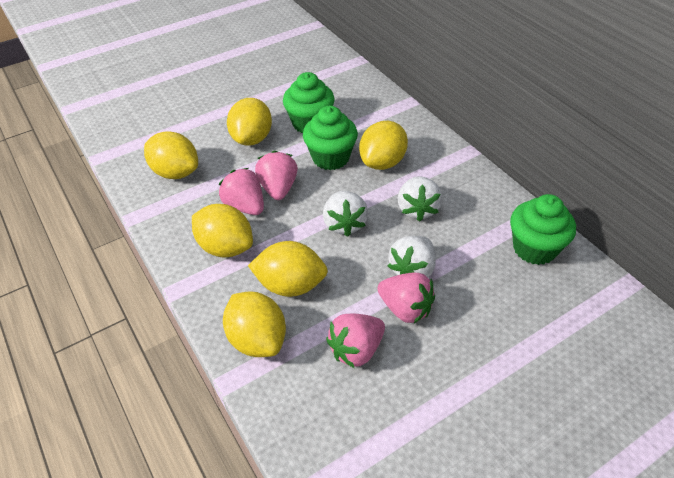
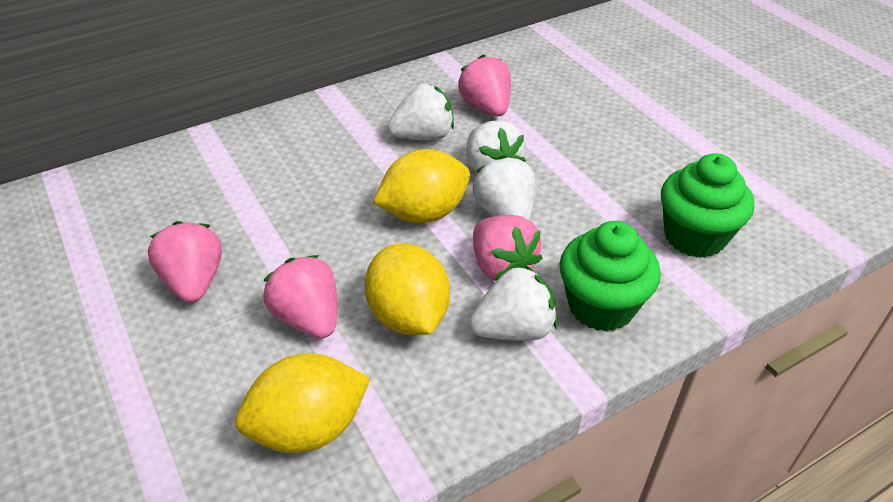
green cupcake: [283,72,335,133] [303,106,358,170] [510,194,576,265] = 3 -> [559,221,661,332] [661,153,754,258] = 2
white strawberry: [323,191,368,237] [388,236,436,277] [398,176,443,222] = 3 -> [388,84,454,140] [467,120,526,174] [470,265,557,341] [473,156,535,220] = 4
yellow lemon: [144,131,198,179] [192,204,253,257] [223,291,286,357] [227,98,272,146] [248,241,328,297] [359,121,408,170] = 6 -> [236,354,371,453] [365,243,450,335] [373,149,470,223] = 3

